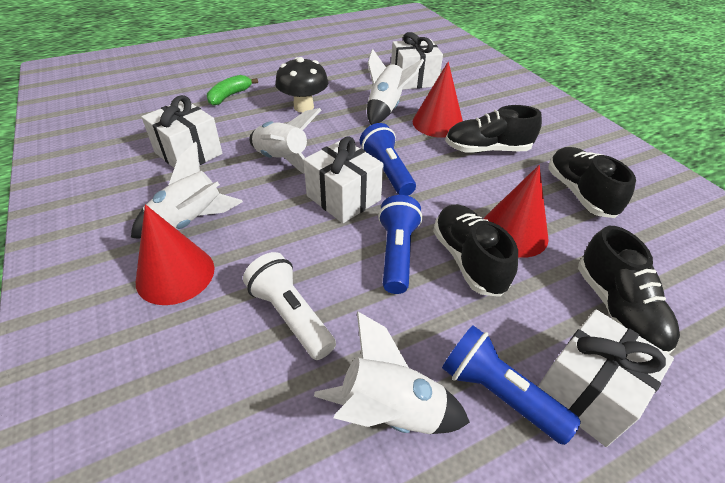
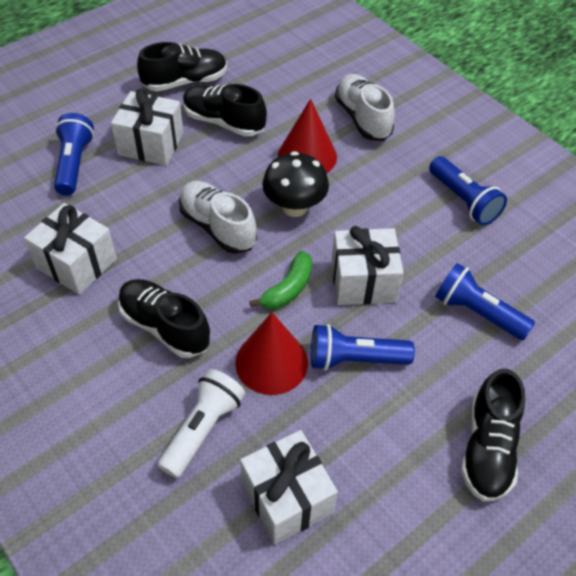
blue flashlight: [360,123,416,196] [378,195,423,294] [442,325,581,445] = 3 -> [54,113,94,195] [311,324,415,371] [429,156,507,225] [435,263,535,340] = 4
red cone: [136,204,214,305] [413,62,463,138] [483,165,549,258] = 3 -> [235,312,308,395] [278,99,337,173] = 2
white rocket: [131,142,243,239] [249,108,321,174] [314,311,470,434] [367,49,424,125] = 4 -> none = 0
white shoe: none = 0 -> [179,181,257,254] [335,74,395,141] = 2

